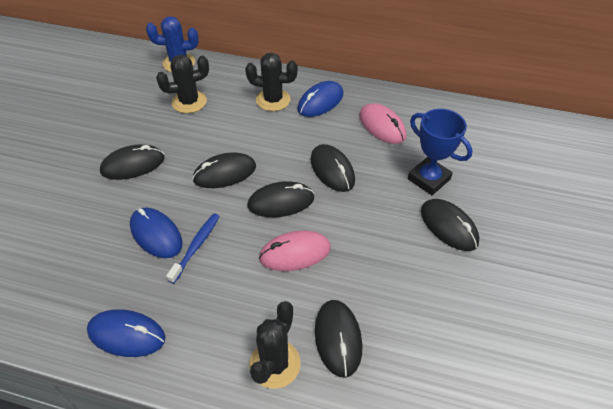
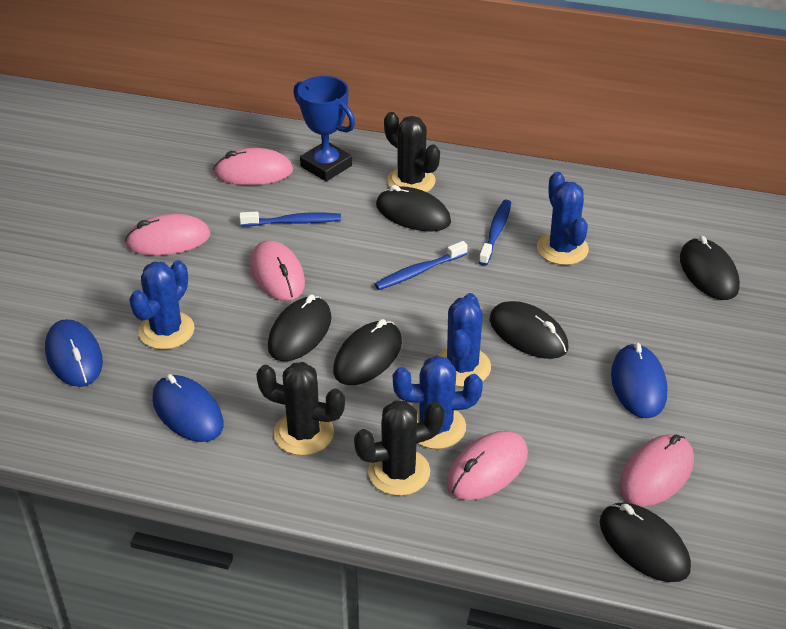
blue cactus: [146,16,199,72] = 1 -> [129,260,195,350] [393,356,483,449] [438,293,491,387] [537,172,589,265] = 4
blue toothbrush: [166,213,220,284] = 1 -> [239,212,341,227] [375,241,468,290] [479,200,511,266] = 3
pink mouse: [259,231,331,271] [359,104,406,144] = 2 -> [125,214,211,255] [213,148,293,185] [250,240,305,301] [446,431,528,500] [619,434,694,507] = 5

